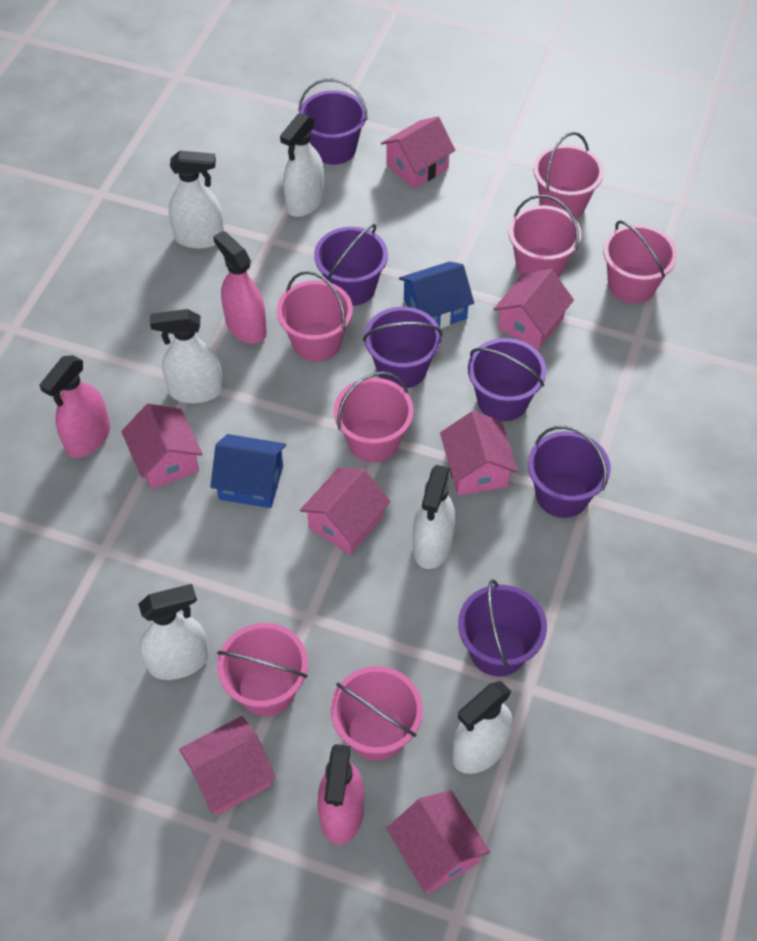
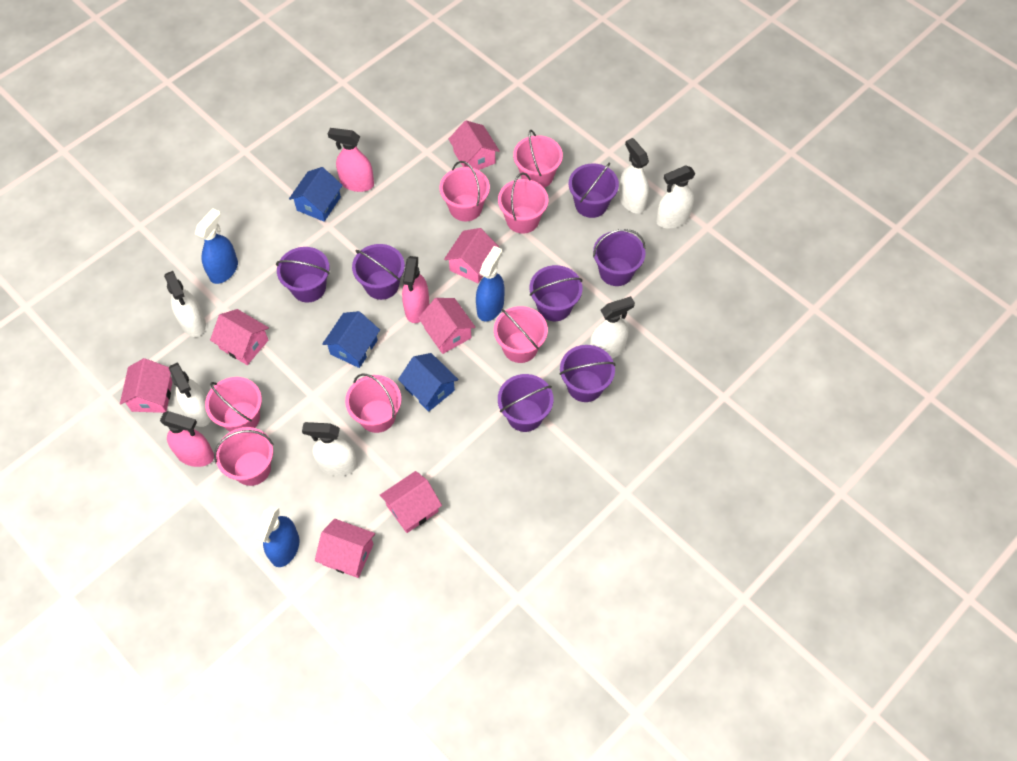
blue house: [210,434,286,508] [399,261,474,328] = 2 -> [289,167,343,222] [322,311,380,368] [398,353,459,412] = 3
blue spray bottle: none = 0 -> [195,208,238,284] [255,505,299,567] [476,246,505,321] = 3
purple bucket: [298,78,367,165] [314,224,388,306] [363,307,443,388] [458,579,547,676] [468,338,546,421] [528,426,611,518] = 6 -> [276,247,330,303] [352,244,405,300] [498,374,553,432] [530,265,583,321] [559,345,616,402] [569,162,619,218] [593,229,646,286] = 7

